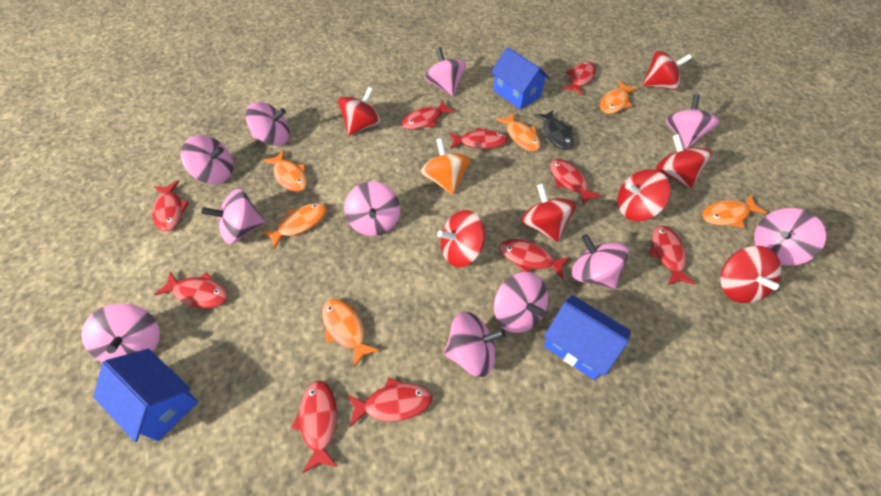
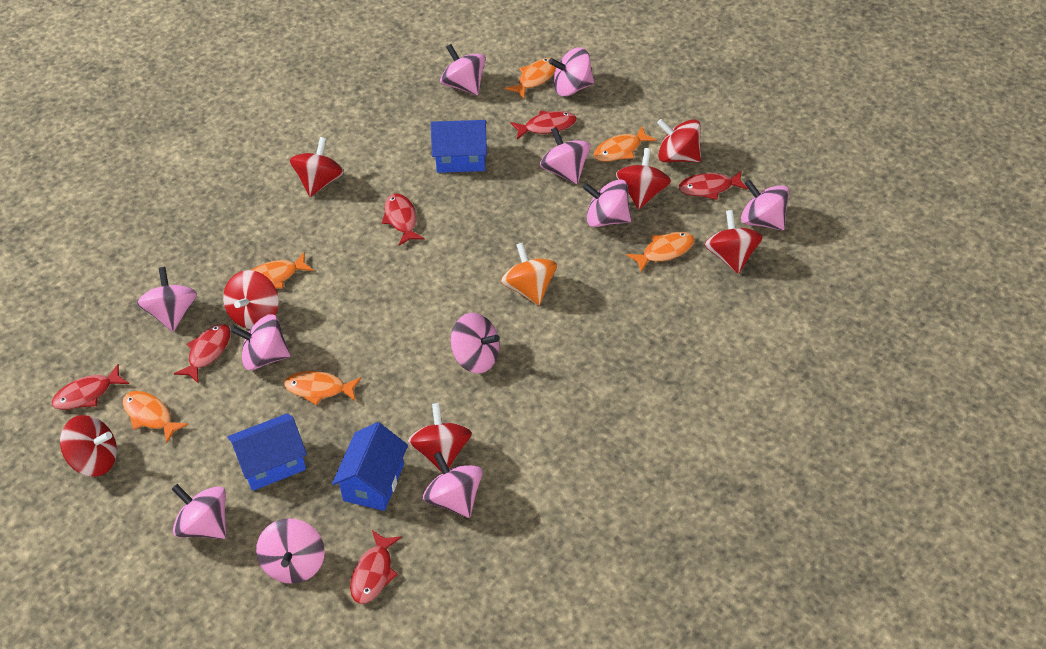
black fish: [534,110,574,150] = 1 -> none = 0
red fish: [152,181,189,231] [154,271,228,308] [291,381,337,473] [348,378,433,428] [402,100,455,130] [449,127,508,149] [499,239,570,279] [550,159,602,206] [563,61,596,95] [649,225,696,285] = 10 -> [52,364,129,410] [174,324,230,384] [350,530,402,604] [382,194,424,246] [510,111,577,140] [679,170,748,200] = 6

